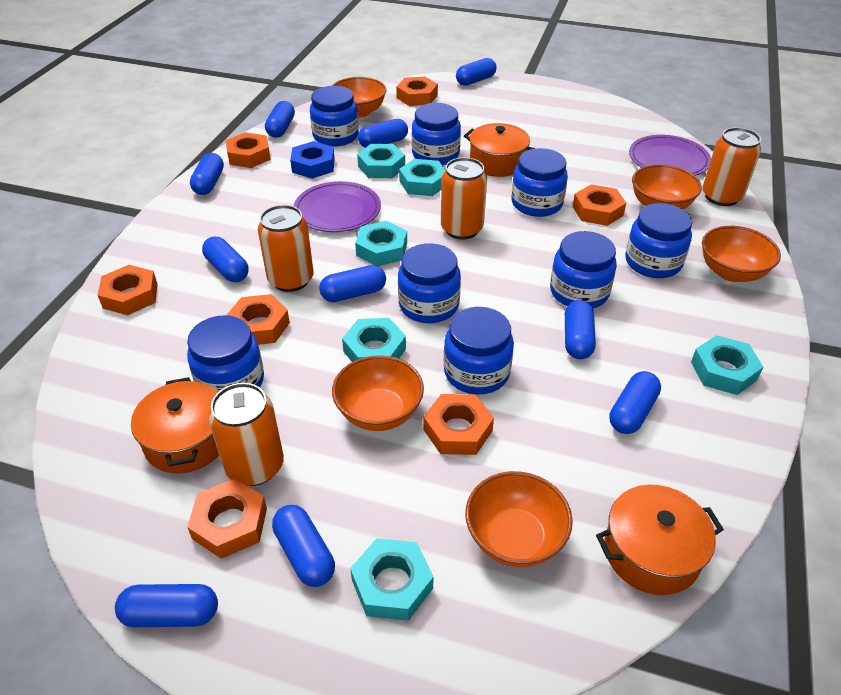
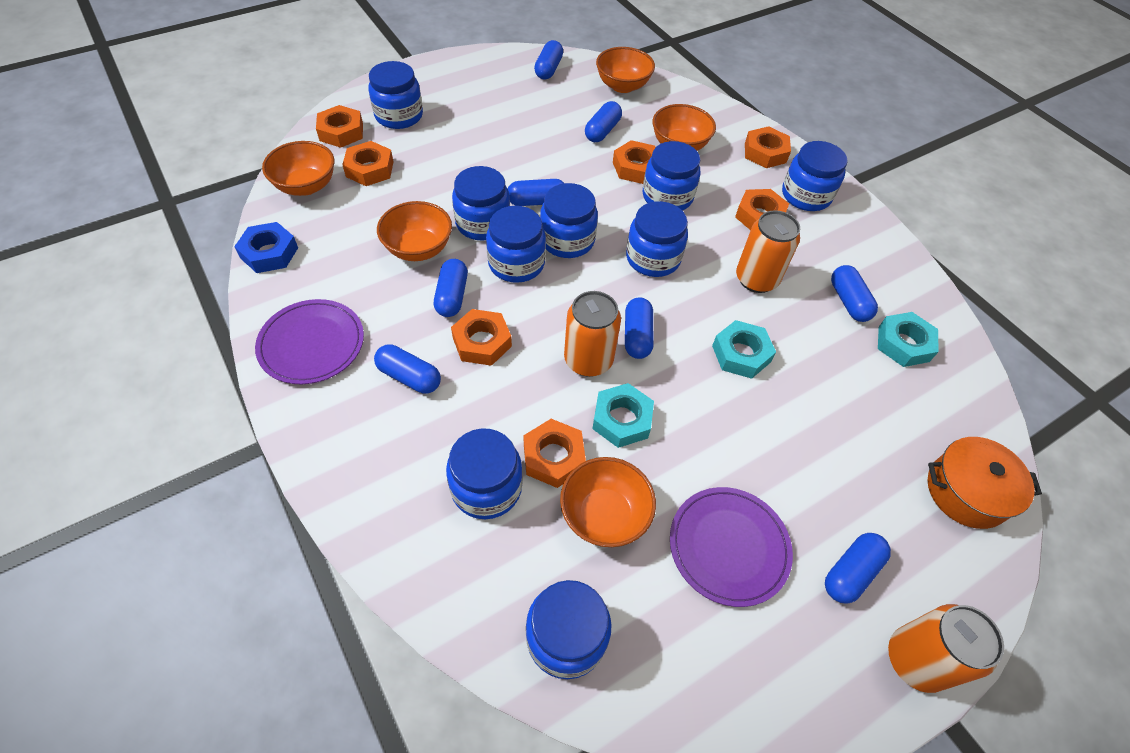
blue capsule: [115,584,218,627] [190,153,224,195] [202,237,249,282] [265,101,295,138] [272,505,335,587] [319,265,386,302] [358,119,408,148] [456,58,497,86] [565,300,596,359] [609,371,661,434] = 10 -> [374,344,441,394] [434,259,468,317] [508,179,564,206] [534,40,563,80] [585,101,622,142] [625,297,654,359] [825,533,891,604] [831,265,878,322] = 8
blue jar: [187,315,264,392] [310,86,359,147] [398,243,461,323] [412,103,461,165] [444,307,514,394] [511,148,568,217] [550,231,617,308] [625,203,692,278] = 8 -> [368,61,423,129] [446,428,523,519] [452,166,510,241] [486,206,546,283] [526,580,612,679] [540,183,598,258] [626,201,688,277] [643,141,700,211] [782,141,848,211] = 9
orange can: [209,383,284,486] [258,205,313,292] [441,157,487,240] [702,127,761,206] = 4 -> [564,291,621,377] [736,210,800,293] [888,604,1004,693] = 3
orange pot: [131,377,219,473] [464,123,535,177] [596,485,724,595] = 3 -> [928,437,1042,529] = 1
turquoise nut: [342,318,406,362] [350,538,434,621] [355,221,407,266] [357,144,405,178] [399,159,445,196] [691,335,763,395] = 6 -> [592,383,654,448] [712,320,776,379] [878,312,939,367] = 3

